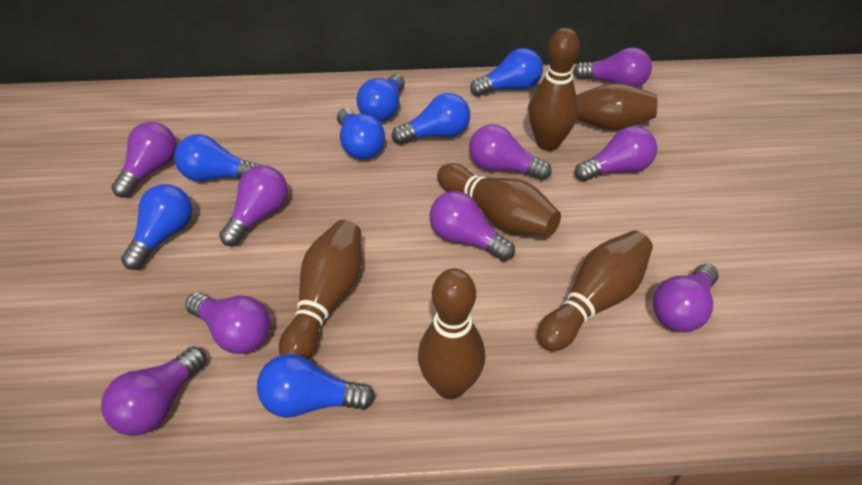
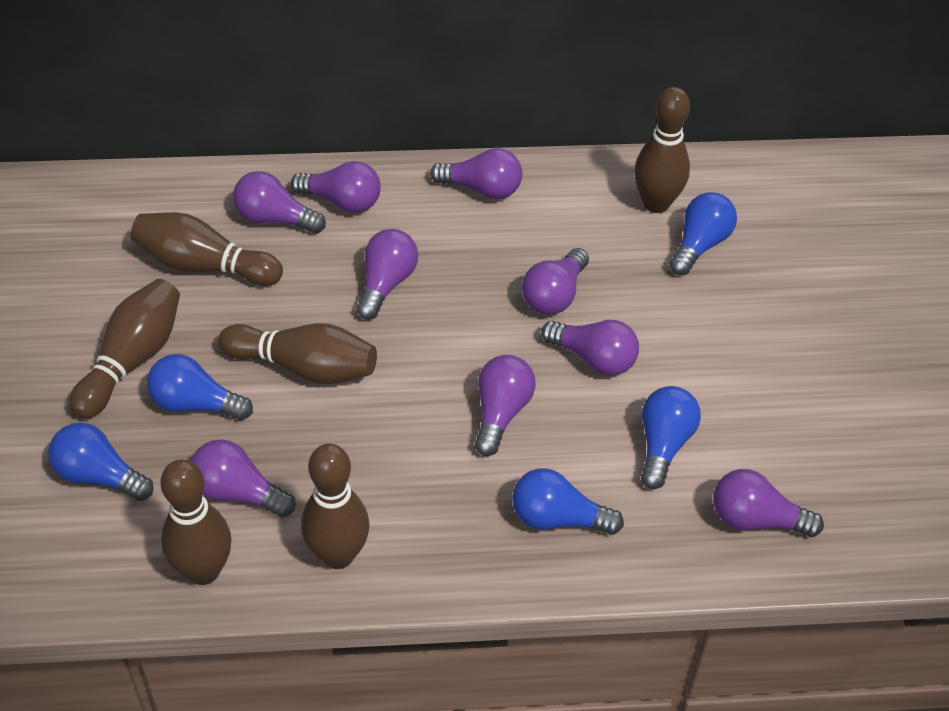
blue light bulb: [121,184,192,270] [174,134,260,181] [257,354,375,418] [337,108,385,160] [357,74,405,122] [392,93,470,145] [470,48,543,96] = 7 -> [48,423,154,501] [147,354,253,420] [512,469,624,535] [641,386,701,489] [669,192,737,275] = 5

